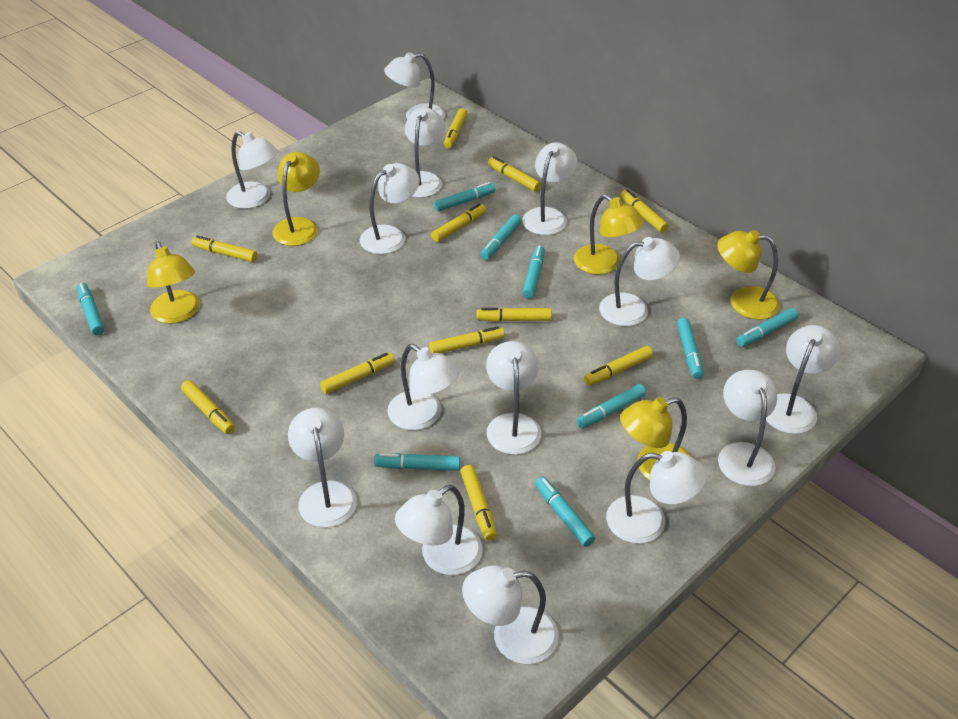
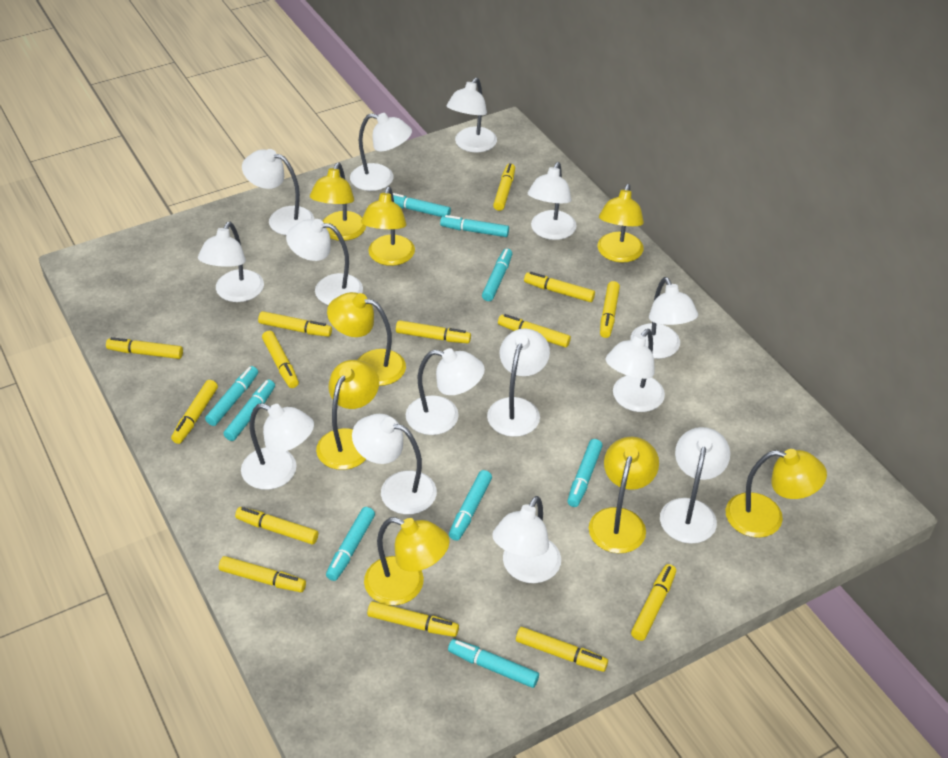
yellow lamp: [147,242,200,324] [272,152,320,246] [574,194,644,275] [620,397,691,480] [717,230,780,320] = 5 -> [310,163,366,241] [316,360,379,470] [327,292,406,386] [361,187,415,266] [364,517,450,605] [589,437,659,553] [597,184,644,263] [726,449,827,538] = 8
yellow marker: [181,380,235,434] [192,235,257,262] [320,353,395,394] [429,326,505,353] [431,203,486,242] [444,108,468,148] [460,465,497,541] [477,308,552,322] [488,156,541,192] [584,346,653,386] [620,189,669,233] = 11 -> [106,337,183,359] [171,380,218,444] [219,556,306,592] [235,507,318,545] [258,311,332,337] [262,330,299,388] [367,601,459,637] [396,320,471,343] [493,163,515,211] [498,314,571,348] [516,627,608,672] [524,272,595,302] [600,281,620,338] [631,564,676,641] = 14

